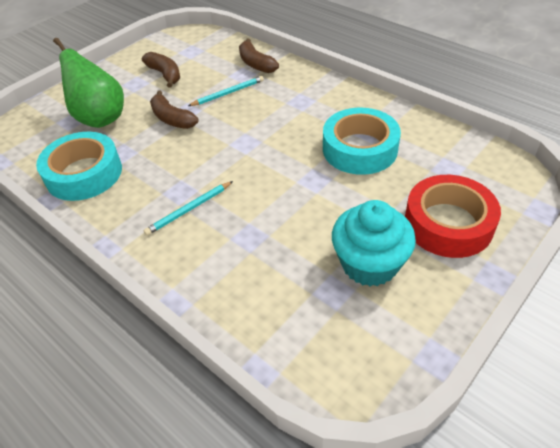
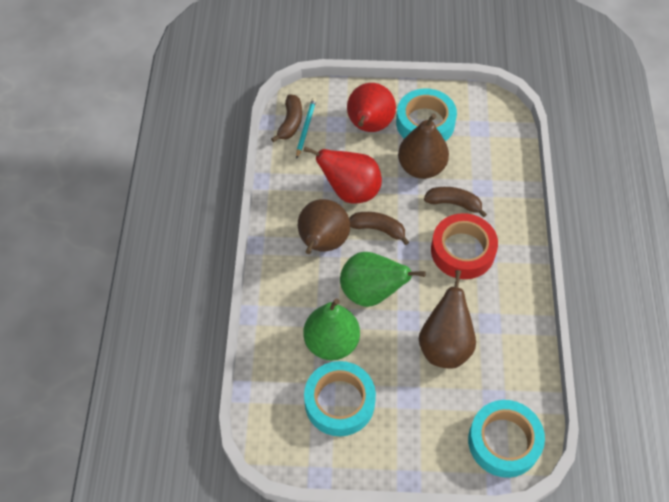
brown pear: none = 0 -> [298,199,350,254] [398,114,449,179] [419,270,476,369] = 3
green pear: [53,38,124,128] = 1 -> [304,298,360,360] [340,252,426,307] = 2
red pear: none = 0 -> [303,147,382,204] [347,83,396,132] = 2
turquoise cupcake: [332,200,416,286] = 1 -> none = 0
turquoise pencil: [143,181,233,235] [188,76,264,106] = 2 -> [296,98,316,159] = 1
turquoise tape: [36,132,122,201] [323,108,401,175] = 2 -> [304,361,376,436] [396,88,457,141] [468,400,545,478] = 3

